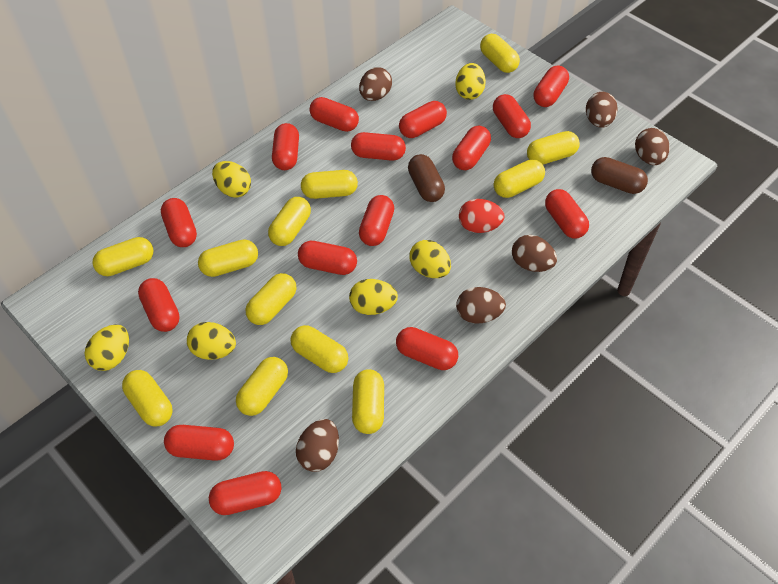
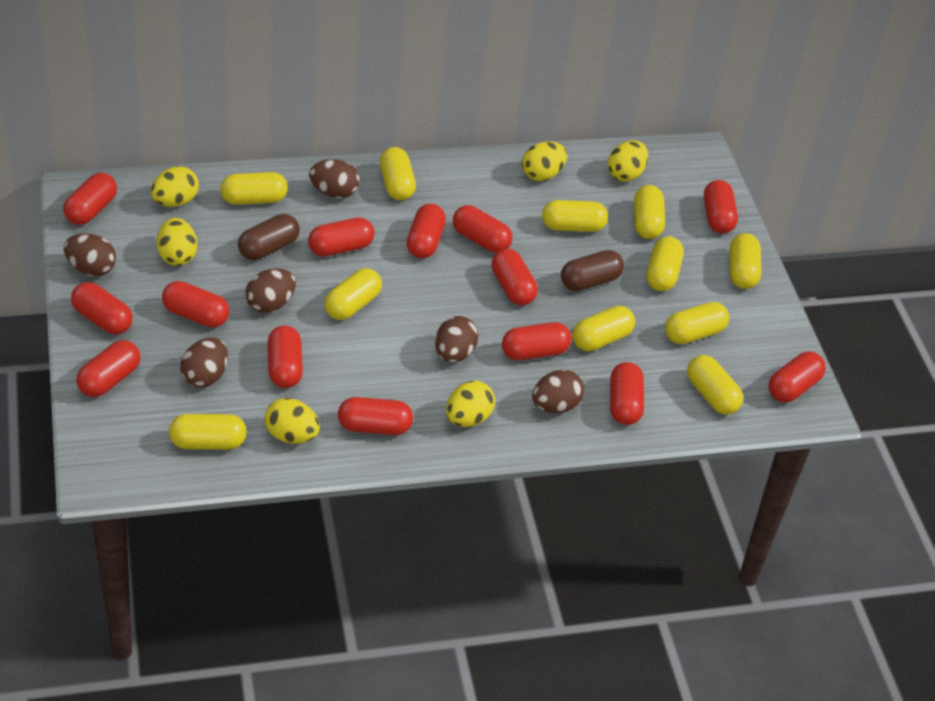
red capsule: [138,278,180,332] [161,198,197,247] [164,425,234,461] [209,471,281,515] [272,123,299,170] [298,241,357,275] [309,97,359,132] [351,132,406,161] [359,195,394,246] [396,327,458,370] [399,101,447,138] [452,126,491,170] [493,94,531,138] [533,65,569,107] [545,189,589,238] = 15 -> [63,173,117,225] [71,282,133,334] [77,340,140,397] [162,281,229,327] [267,326,303,388] [308,217,375,257] [338,397,413,435] [407,203,446,258] [453,205,513,253] [491,249,538,305] [502,322,571,360] [610,362,644,425] [704,180,738,234] [768,351,826,402] = 14
red egg: [459,199,505,233] = 1 -> none = 0
yellow capsule: [93,237,154,276] [122,370,173,426] [198,239,258,277] [236,357,288,416] [245,273,296,325] [268,197,311,246] [291,325,348,373] [301,170,358,199] [352,369,384,434] [480,34,520,73] [494,159,545,198] [527,131,580,165] = 12 -> [169,414,247,450] [220,172,288,205] [324,268,382,320] [380,147,416,201] [542,200,608,232] [572,306,635,351] [634,185,665,239] [647,236,684,291] [665,302,729,344] [687,355,743,414] [730,233,761,289] = 11

